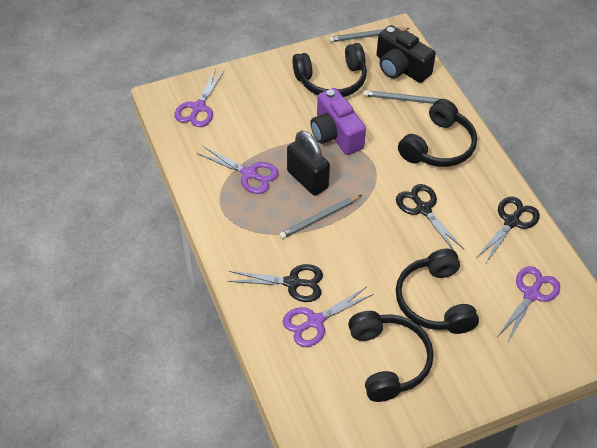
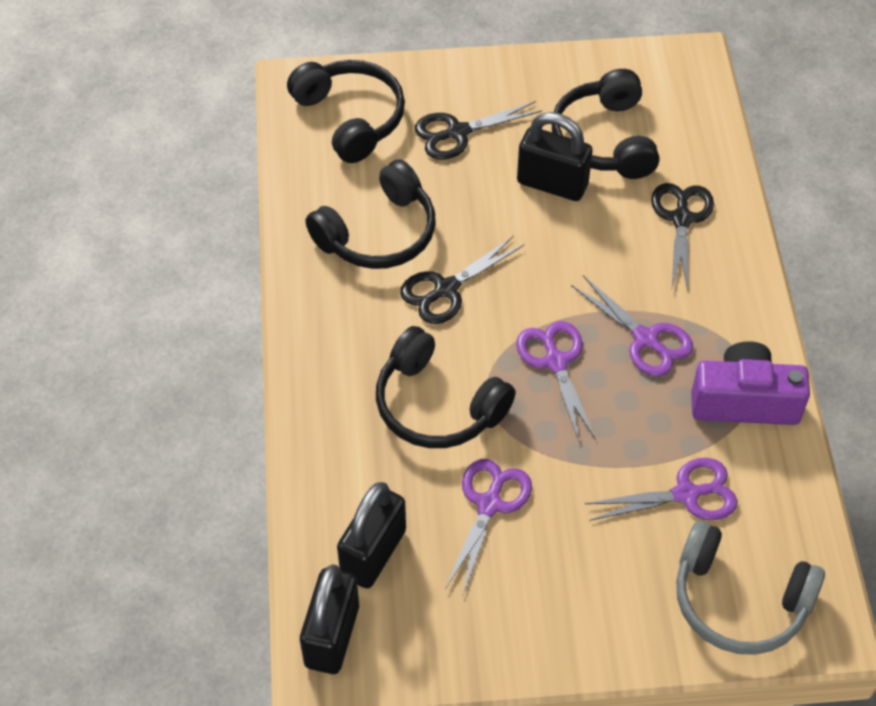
black camera: [377,25,436,83] = 1 -> none = 0
black padlock: [287,131,330,196] = 1 -> [300,564,359,674] [337,482,406,589] [517,112,593,201] = 3
grey headphones: none = 0 -> [676,521,825,655] = 1
grey pencil: [279,195,361,239] [329,27,410,42] [363,90,440,104] = 3 -> none = 0

